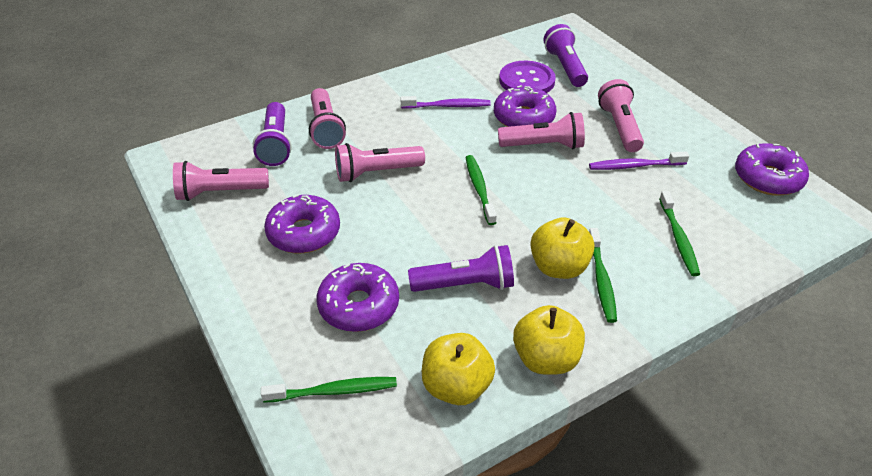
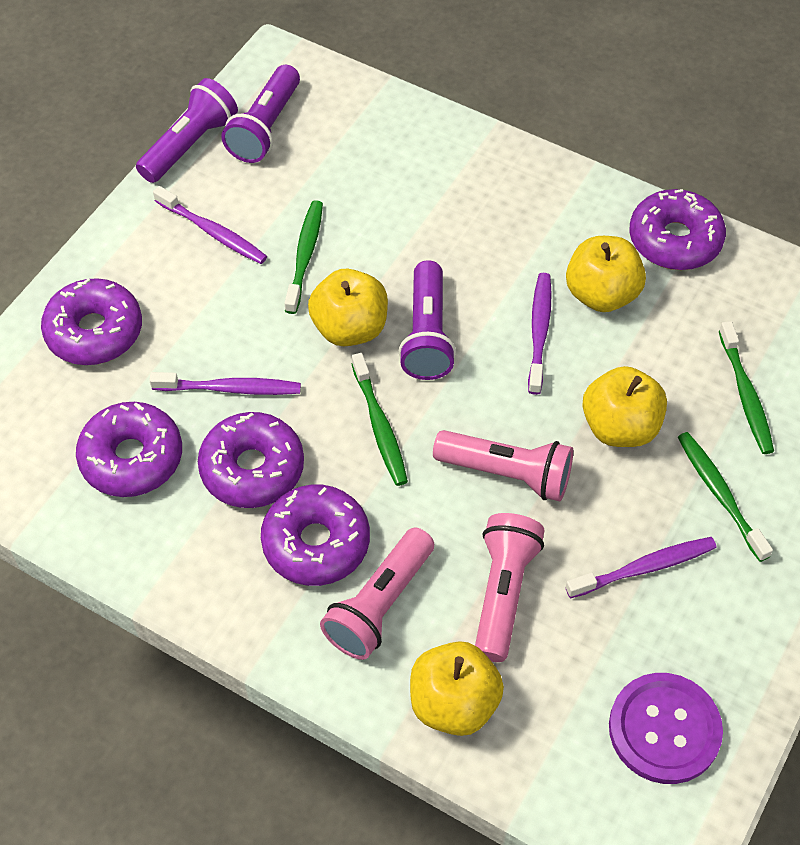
pink flashlight: [173,161,269,201] [309,88,346,149] [335,143,425,182] [498,112,585,149] [598,79,644,152] = 5 -> [320,528,434,660] [433,430,573,501] [475,513,544,662] = 3
purple donut: [264,194,340,253] [316,263,399,332] [494,85,556,127] [735,143,809,196] = 4 -> [41,278,142,365] [76,402,182,497] [198,412,304,508] [261,485,370,586] [629,189,726,270] = 5
purple toothbrush: [401,96,491,109] [589,152,689,170] = 2 -> [149,372,301,395] [153,186,267,264] [528,273,552,395] [565,537,717,598] = 4
yellow apple: [422,333,495,405] [513,305,585,375] [530,217,595,279] = 3 -> [308,269,388,346] [410,641,504,736] [566,236,646,312] [582,366,667,447] = 4

